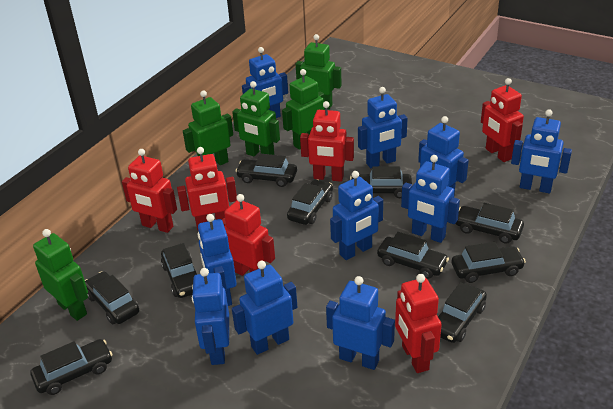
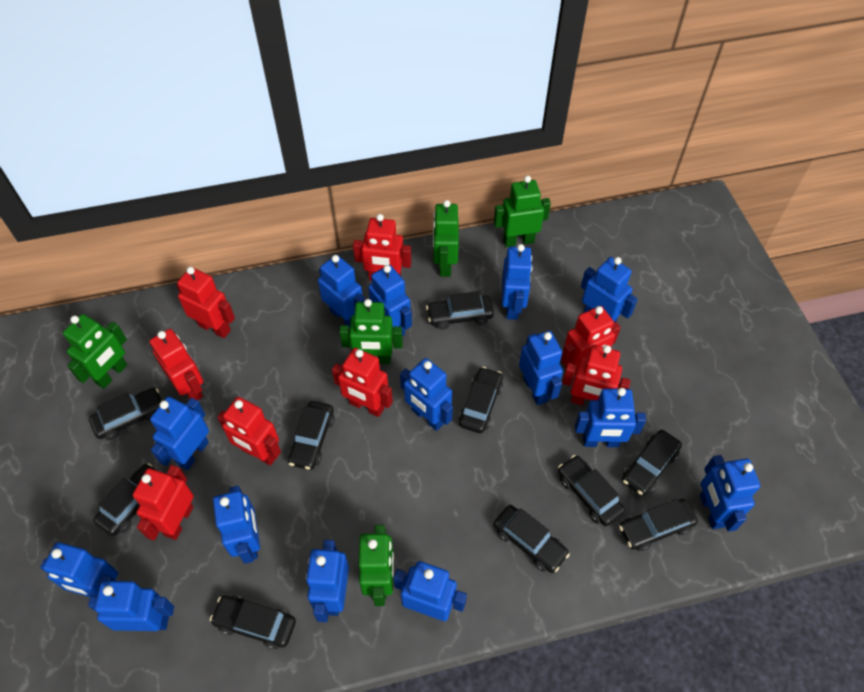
blue robot: [192,268,229,365] [198,214,237,306] [232,261,297,355] [242,47,288,118] [326,276,395,370] [330,171,383,260] [358,87,407,168] [401,155,460,243] [418,116,469,194] [511,109,572,193] = 10 -> [40,542,118,597] [88,581,174,631] [150,397,209,470] [213,486,260,564] [306,540,349,622] [318,255,365,328] [368,265,412,336] [393,561,467,621] [400,358,453,431] [502,244,532,320] [519,331,563,405] [575,388,646,447] [581,257,638,322] [700,455,760,532] = 14
red robot: [122,149,177,233] [177,147,237,230] [222,194,275,276] [300,101,354,182] [395,274,442,373] [481,78,524,162] = 6 -> [133,465,194,541] [149,329,203,400] [177,267,235,338] [217,397,281,466] [332,348,393,417] [353,214,411,281] [561,306,621,375] [562,345,631,405] = 8

